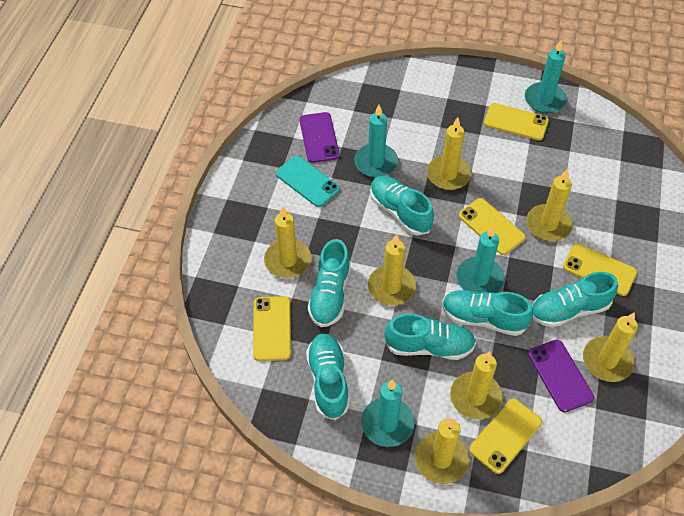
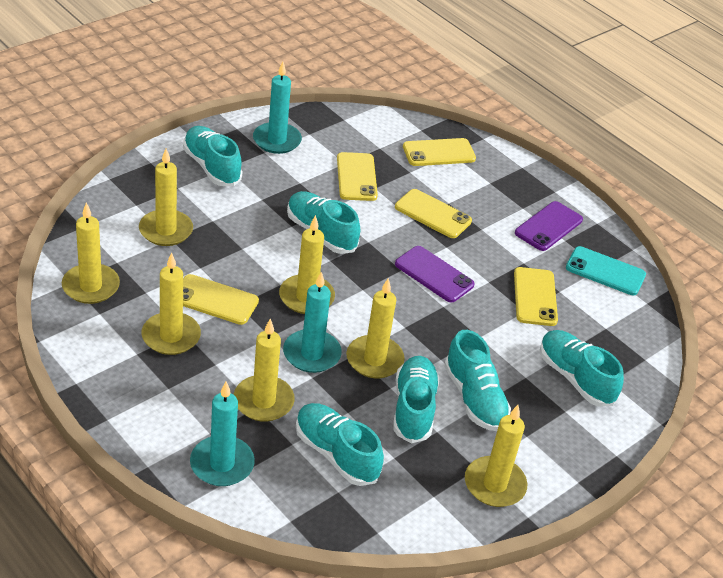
turquoise candle: [354,105,398,178] [361,379,415,447] [456,226,505,293] [525,39,567,113] = 4 -> [190,381,255,486] [253,62,302,154] [283,272,342,373] = 3

